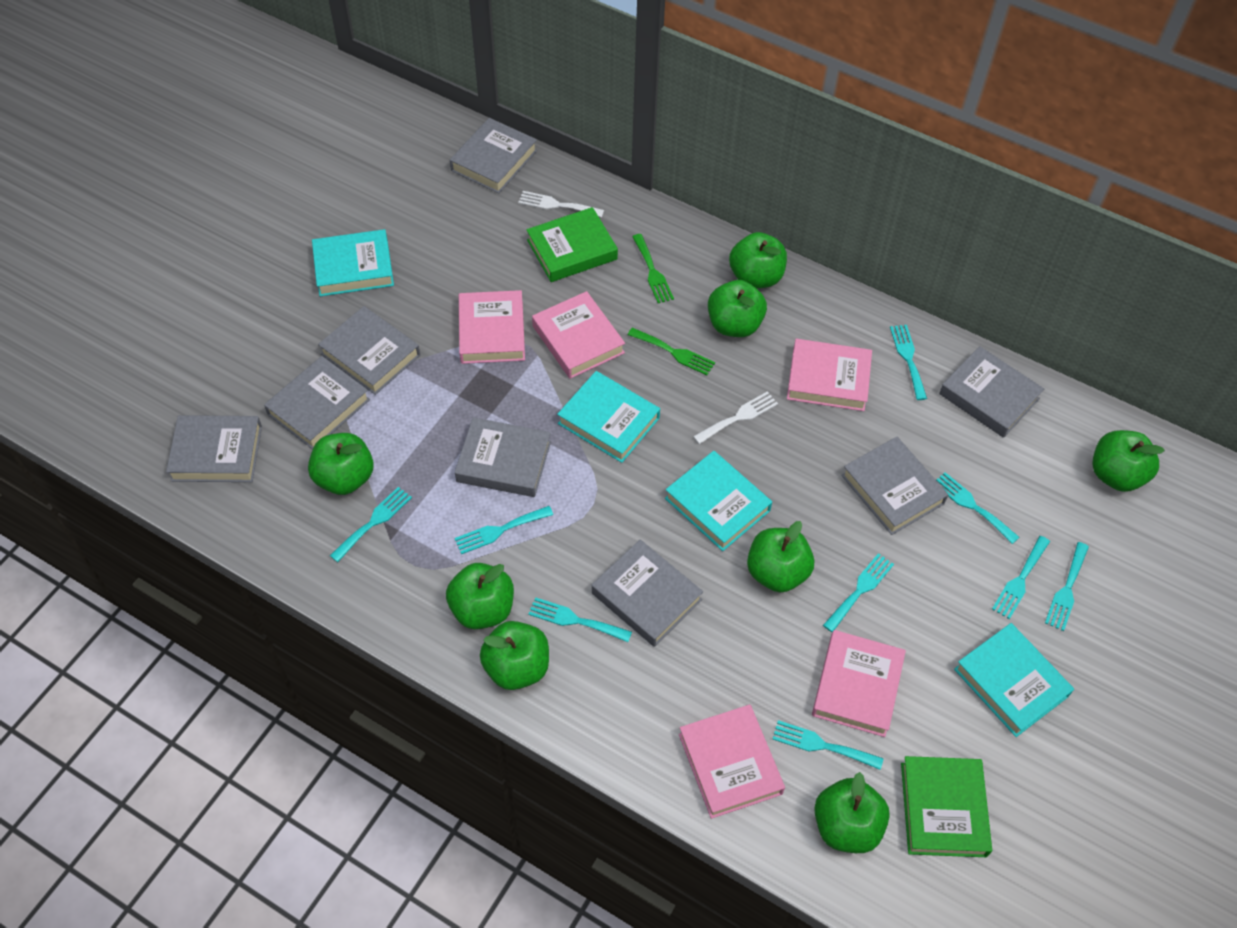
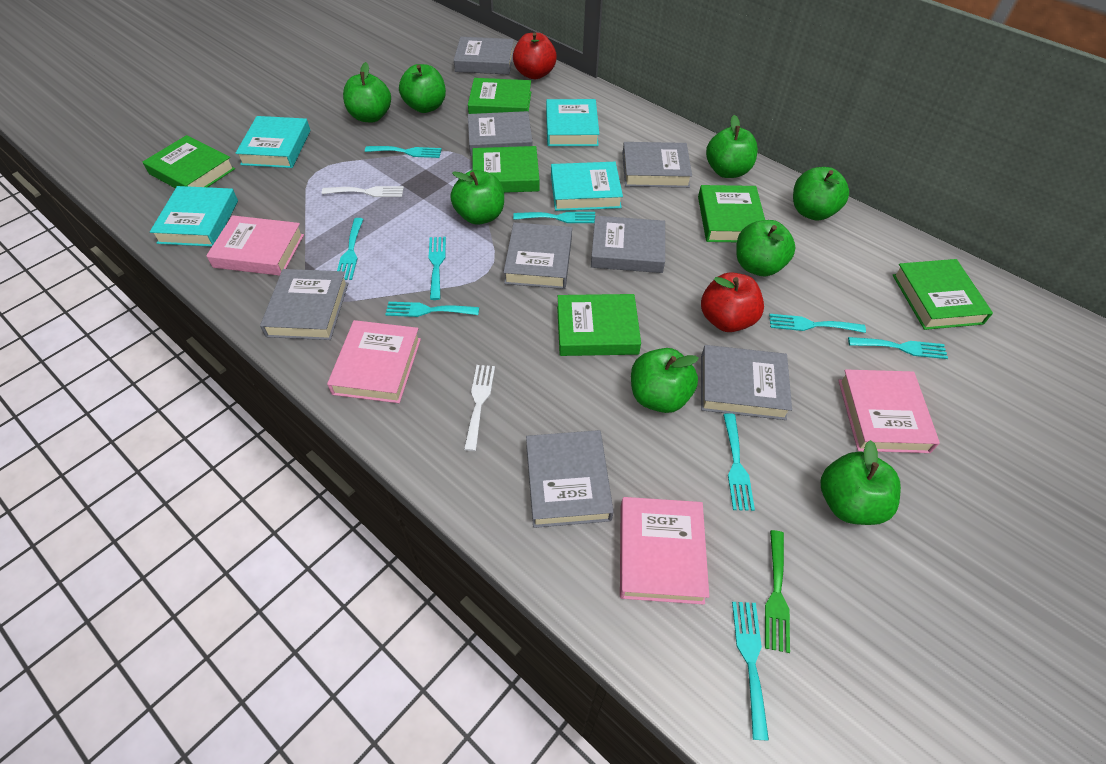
green book: [526,207,618,282] [901,756,992,857] = 2 -> [143,135,235,188] [468,78,531,114] [473,146,540,193] [557,294,641,356] [698,185,765,242] [893,259,993,330] = 6
green fork: [628,328,715,375] [632,234,674,303] = 2 -> [765,530,790,653] = 1
pink book: [459,290,525,364] [532,291,625,379] [679,705,785,819] [787,339,872,411] [812,630,906,737] = 5 -> [206,215,304,276] [327,320,421,403] [620,497,709,605] [838,369,940,453] = 4
red apple: none = 0 -> [513,32,557,79] [701,272,764,332] = 2

